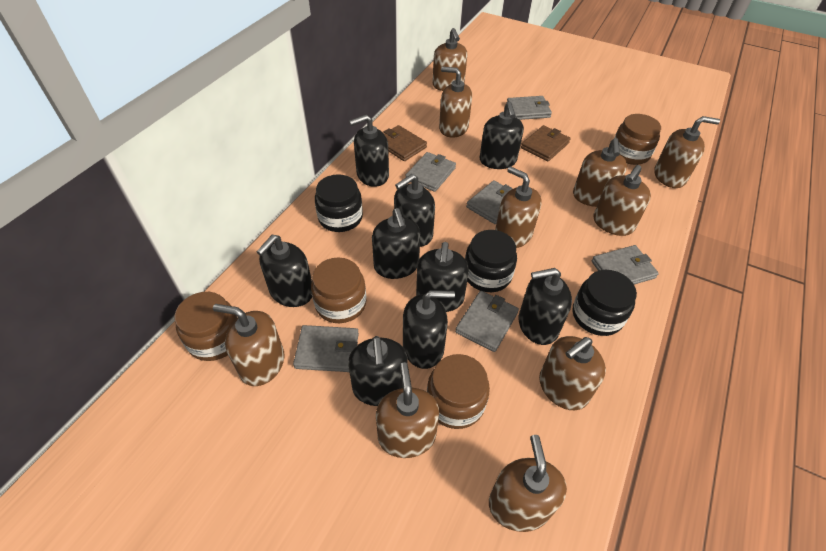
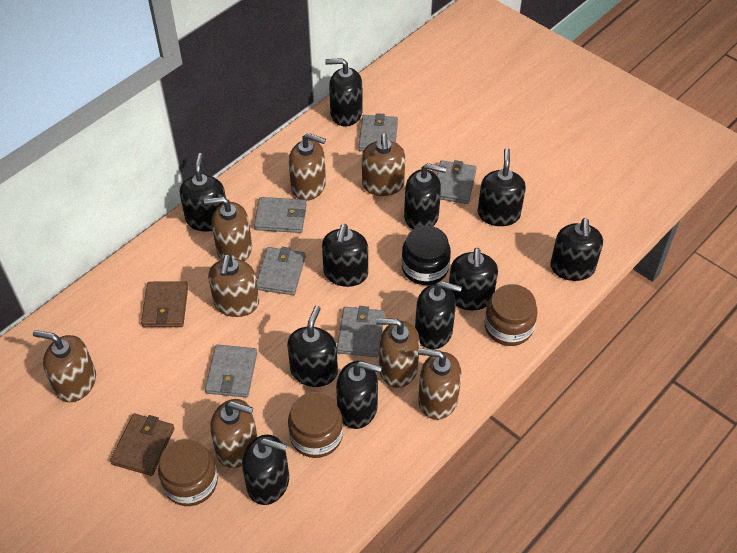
black jar: [315,174,363,232] [465,230,517,292] [573,270,637,336] = 3 -> [402,226,451,285] = 1
black soap dispenser: [257,235,312,307] [348,336,408,406] [349,115,389,187] [372,208,420,279] [394,174,435,247] [403,290,455,369] [416,242,469,312] [480,102,524,169] [519,268,572,345] = 9 -> [180,153,226,232] [242,434,289,505] [287,306,338,387] [322,224,368,287] [325,58,363,126] [336,361,382,429] [404,163,446,229] [415,281,462,349] [449,248,498,310] [478,148,526,226] [550,218,603,281] = 11
brown jar: [174,292,238,361] [311,257,366,323] [427,354,490,429] [614,114,661,165] = 4 -> [158,439,218,506] [288,392,343,458] [485,284,537,346] = 3
brown soap dispenser: [213,304,284,386] [376,363,439,458] [432,28,467,91] [439,66,472,138] [489,435,567,532] [495,166,542,248] [539,336,606,410] [573,138,627,207] [594,165,651,236] [654,116,720,188] = 10 -> [33,330,96,402] [204,197,252,262] [208,254,259,317] [210,399,257,468] [289,133,326,201] [362,133,405,196] [376,318,420,388] [418,348,462,420] = 8

